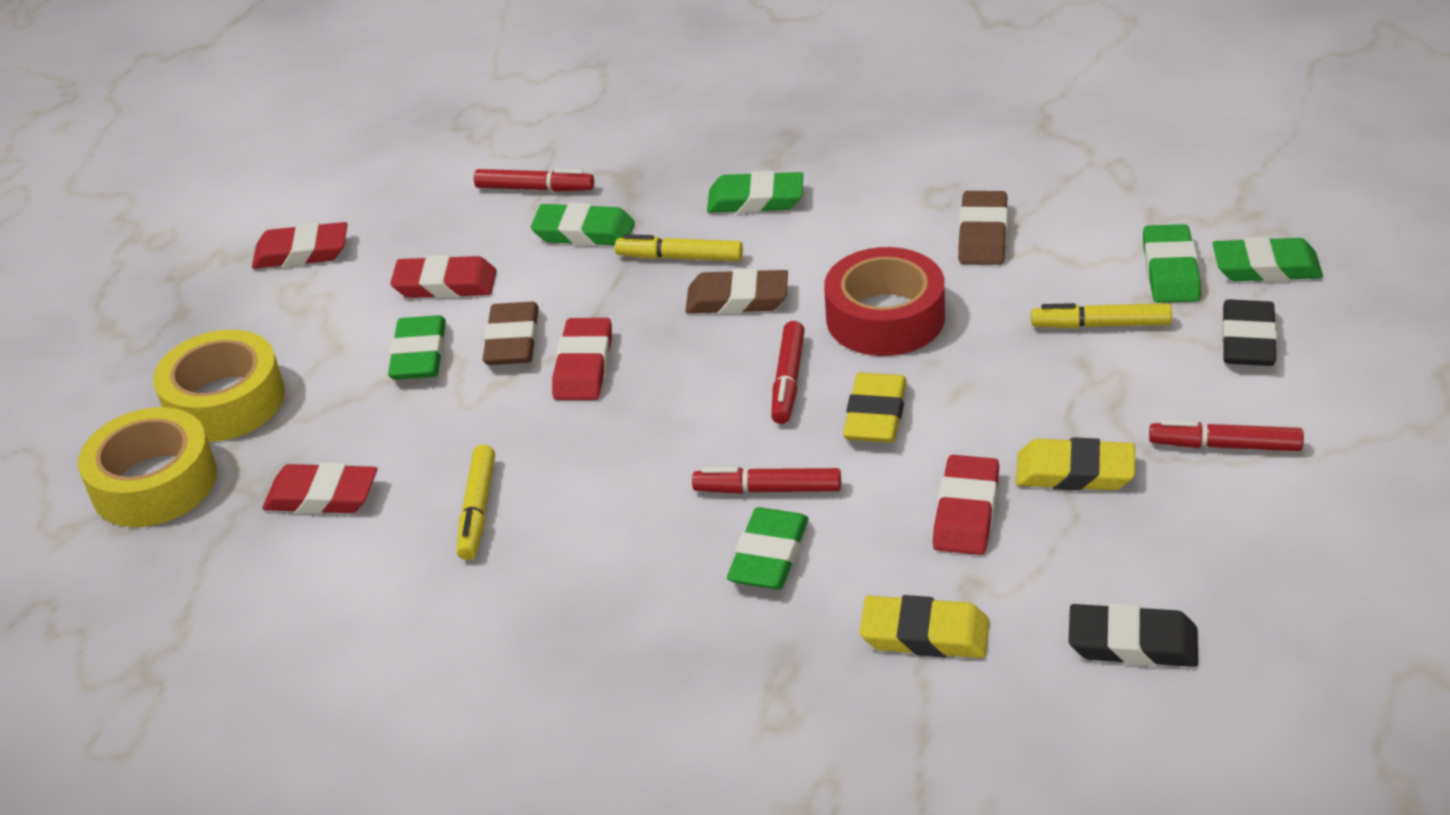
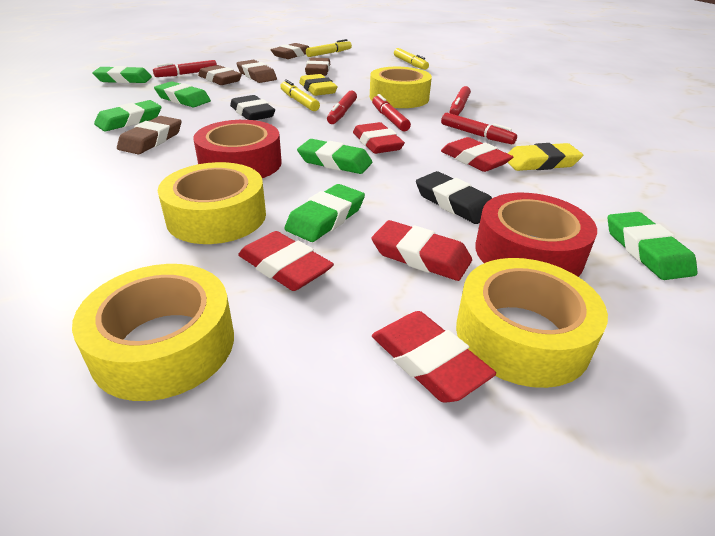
brown eraser: [483,302,539,365] [685,268,788,314] [958,191,1008,265] = 3 -> [117,116,181,154] [198,65,242,85] [236,60,277,83] [271,43,309,59] [305,58,330,76] = 5
red marker: [474,169,594,192] [692,467,841,494] [771,321,805,424] [1149,420,1304,451] = 4 -> [153,60,217,77] [327,90,357,124] [372,94,411,131] [441,113,517,144] [449,86,471,116] = 5
red tape: [824,247,945,356] = 1 -> [193,120,282,178] [475,193,597,277] = 2
yellow eraser: [843,373,907,443] [859,595,989,658] [1016,437,1135,491] = 3 -> [299,74,337,96] [508,143,583,171] = 2
yellow tape: [78,407,217,527] [153,330,285,442] = 2 -> [72,264,234,401] [157,162,266,244] [370,67,432,108] [456,258,608,388] = 4

